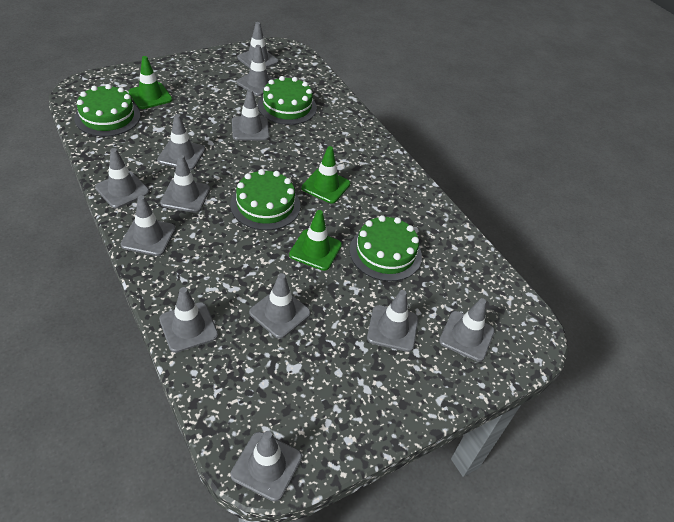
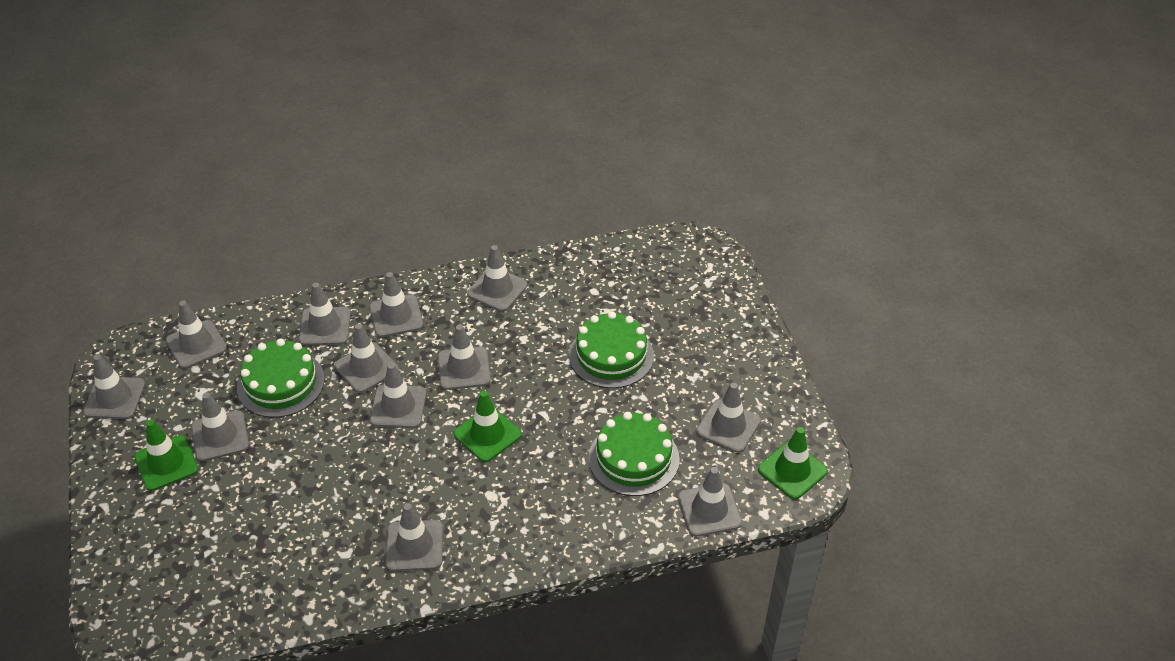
green cake: [74,84,140,137] [230,169,300,230] [258,76,317,125] [350,215,422,281] = 4 -> [237,339,325,418] [569,311,654,388] [589,412,680,496] = 3

